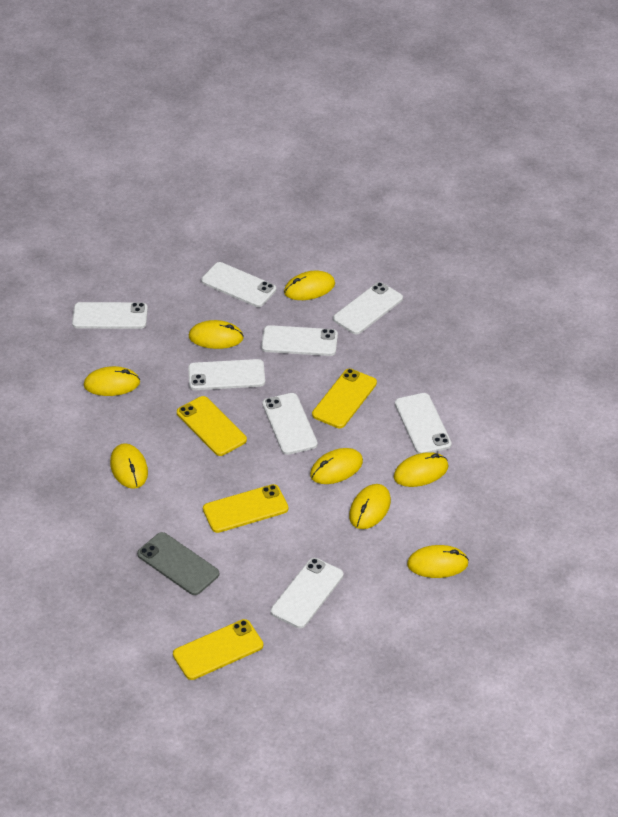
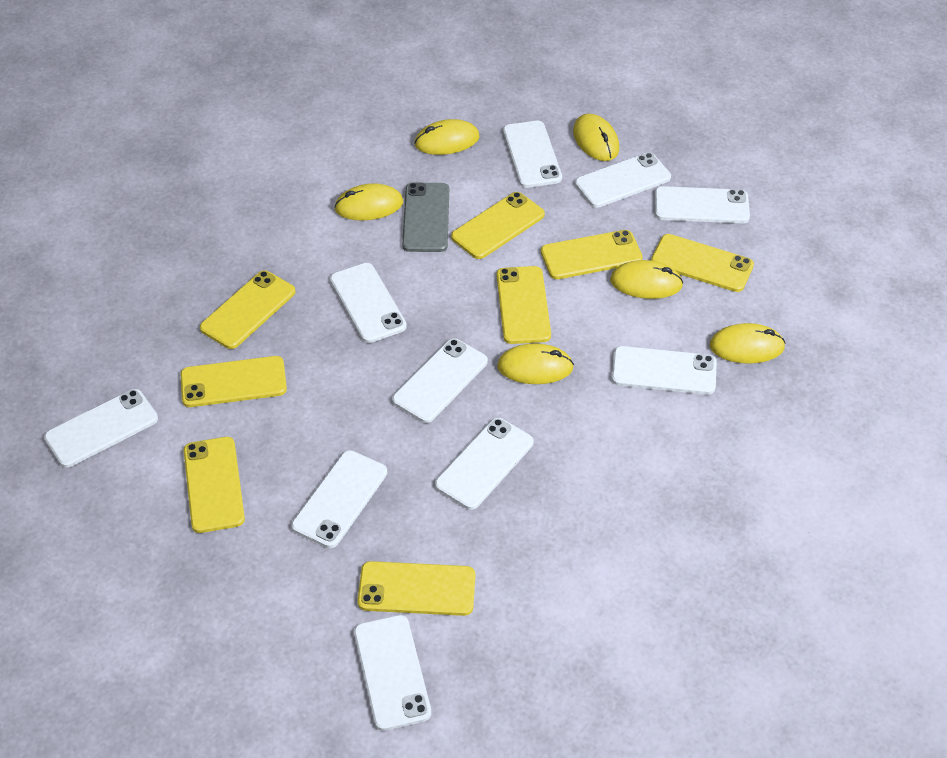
white phone: [72,302,148,329] [188,359,265,390] [201,262,276,307] [261,325,338,356] [262,393,318,455] [271,558,343,628] [333,282,403,334] [395,393,452,454] = 8 -> [44,389,158,468] [291,450,387,548] [330,263,407,343] [354,615,431,731] [392,338,488,423] [435,418,534,510] [503,121,562,188] [575,153,671,208] [612,346,717,395] [655,186,750,223] = 10
yellow mouse: [84,366,140,396] [110,443,148,489] [189,320,244,349] [284,270,335,300] [310,448,363,484] [349,484,391,529] [394,452,448,487] [407,545,469,578] = 8 -> [334,183,403,221] [414,119,479,155] [497,343,574,384] [573,114,619,161] [610,260,684,299] [710,323,785,364] = 6
yellow phone: [173,619,263,680] [177,396,247,456] [203,484,288,533] [312,369,377,428] = 4 -> [181,356,287,407] [184,437,245,533] [200,271,296,349] [358,561,475,616] [451,192,545,259] [497,266,551,344] [541,230,643,279] [651,234,754,292] = 8

